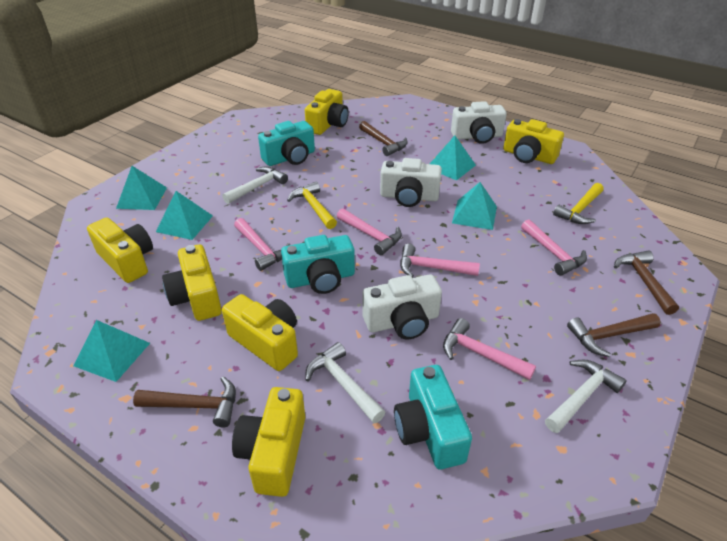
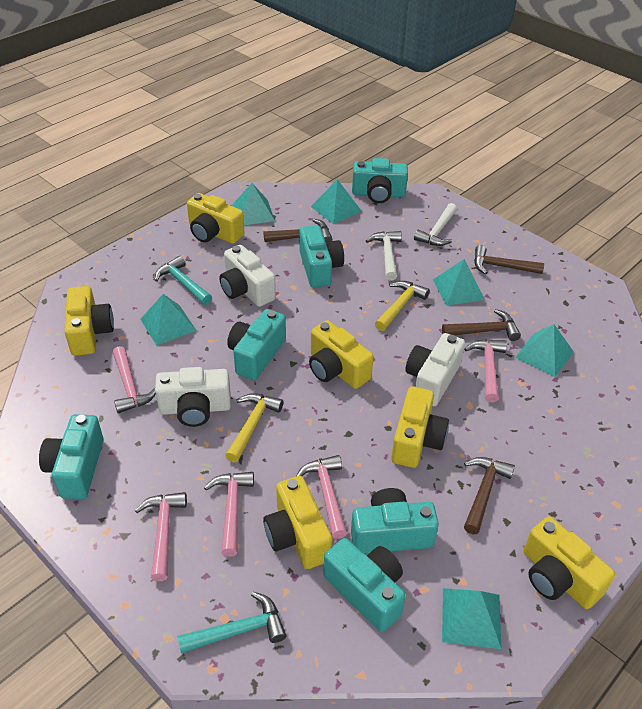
turquoise camera: [258,121,315,166] [281,235,355,294] [394,365,472,469] = 3 -> [39,414,103,499] [227,309,286,380] [299,225,344,287] [323,538,406,632] [351,488,439,554] [352,158,408,203] = 6
turquoise hammer: none = 0 -> [155,256,212,305] [177,592,286,654] = 2
turquoise pyramid: [73,320,150,382] [116,166,167,210] [156,191,213,240] [430,136,476,181] [452,182,497,230] = 5 -> [140,294,197,345] [232,183,275,225] [311,179,361,224] [433,259,485,306] [442,588,502,649] [515,324,574,377] = 6
white hammer: [222,166,288,204] [305,342,386,424] [545,360,627,433] = 3 -> [366,231,402,281] [414,203,457,246] = 2

